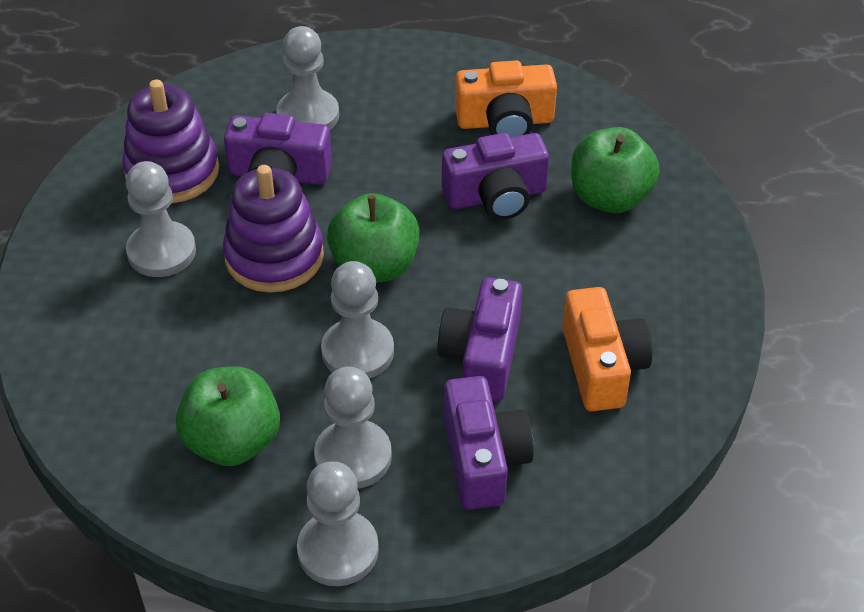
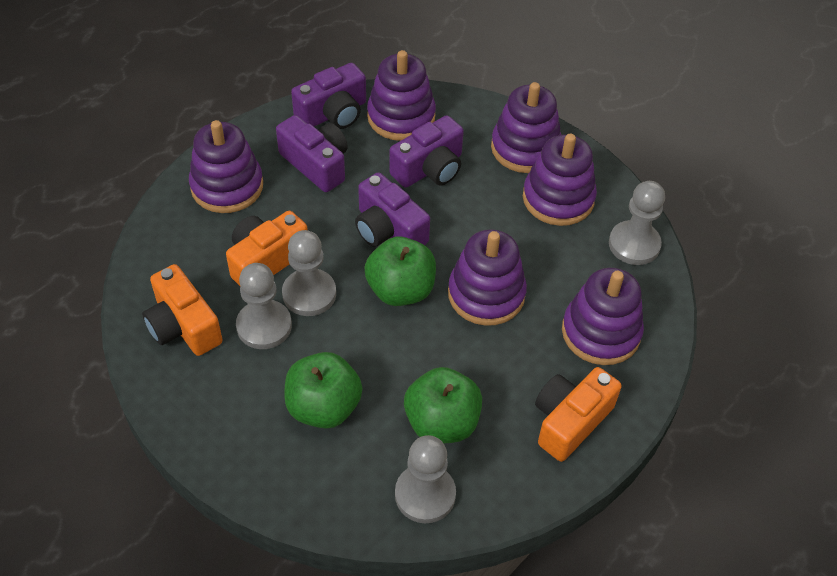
grey pawn: [126,161,196,277] [276,26,339,129] [297,461,379,586] [314,367,392,489] [321,261,394,379] = 5 -> [236,263,292,349] [282,230,336,316] [395,435,456,523] [609,181,665,265] = 4
orange camera: [455,60,557,137] [562,287,653,411] = 2 -> [142,264,223,356] [226,211,308,286] [535,367,622,462] = 3
purple stacking toy: [122,79,219,203] [223,165,324,293] = 2 -> [189,120,263,213] [367,50,436,141] [448,229,527,326] [491,82,561,173] [523,134,597,226] [562,268,644,365] = 6

